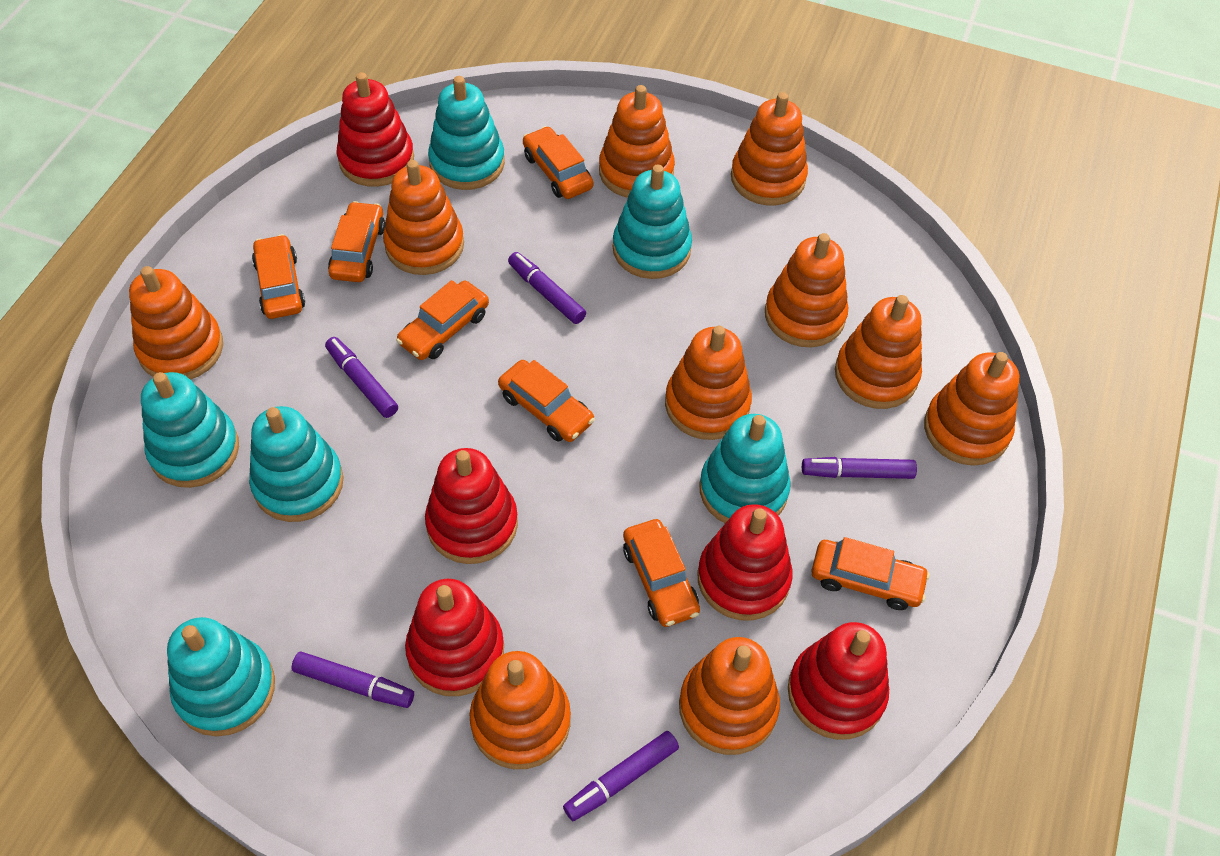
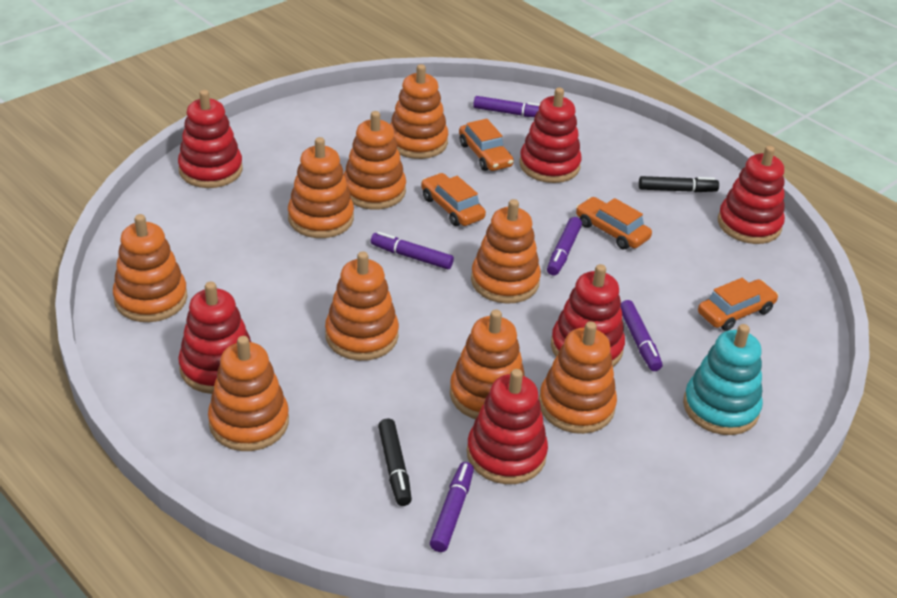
black marker: none = 0 -> [378,419,412,506] [639,176,719,192] = 2
orange car: [252,234,305,319] [328,201,385,282] [396,280,489,360] [498,360,595,442] [523,126,594,199] [623,519,700,627] [811,537,930,610] = 7 -> [421,173,486,226] [459,119,514,171] [576,197,652,249] [698,278,779,331] = 4
orange stacking toy: [129,266,223,380] [383,160,464,275] [469,651,571,769] [599,85,675,198] [665,326,752,440] [679,637,780,755] [731,92,808,205] [765,233,848,347] [835,295,922,409] [924,352,1019,466] = 10 -> [113,214,187,322] [208,336,289,451] [288,137,354,238] [325,251,399,361] [344,111,406,210] [390,64,448,159] [450,309,525,419] [471,199,541,304] [539,321,617,434] = 9
red stacking toy: [337,72,414,187] [405,579,504,696] [425,448,518,564] [697,504,793,621] [788,622,889,740] = 5 -> [178,90,243,188] [178,282,251,394] [467,369,548,484] [520,88,582,183] [551,264,625,367] [718,146,785,244] = 6
turquoise stacking toy: [141,372,239,488] [167,617,275,736] [249,406,344,522] [428,76,505,190] [613,165,692,279] [700,414,791,523] = 6 -> [683,324,763,435] = 1

